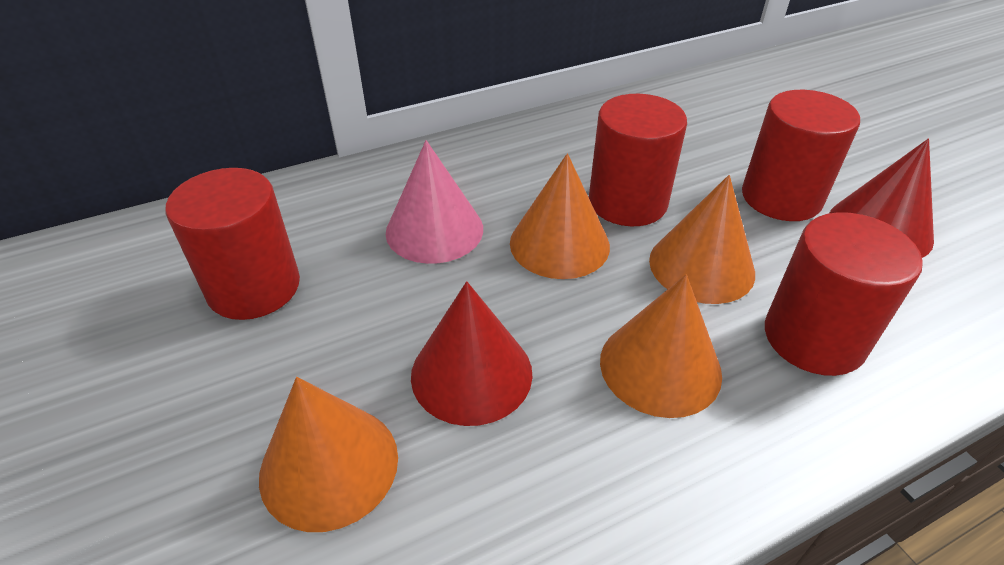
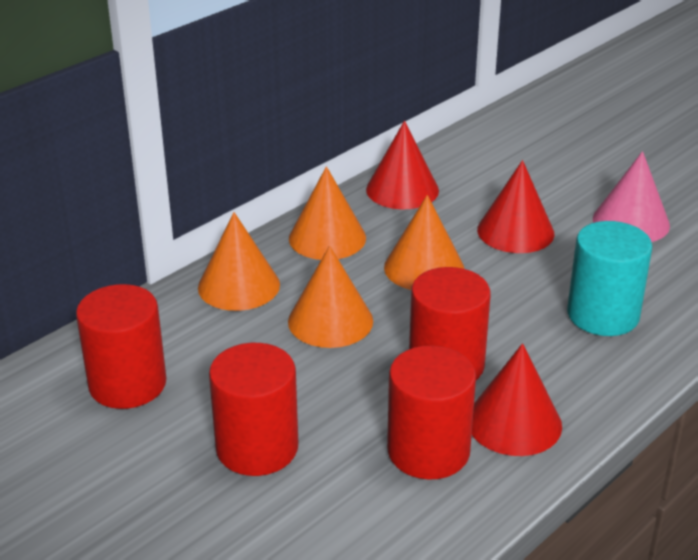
red cone: [411,281,533,426] [830,139,934,258] = 2 -> [366,121,439,209] [472,343,562,456] [477,160,554,253] = 3
turquoise cylinder: none = 0 -> [567,221,653,336] = 1

